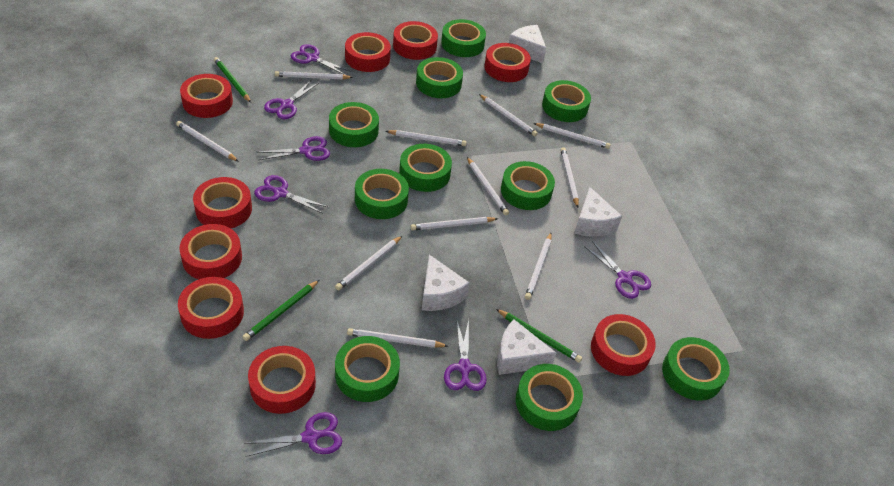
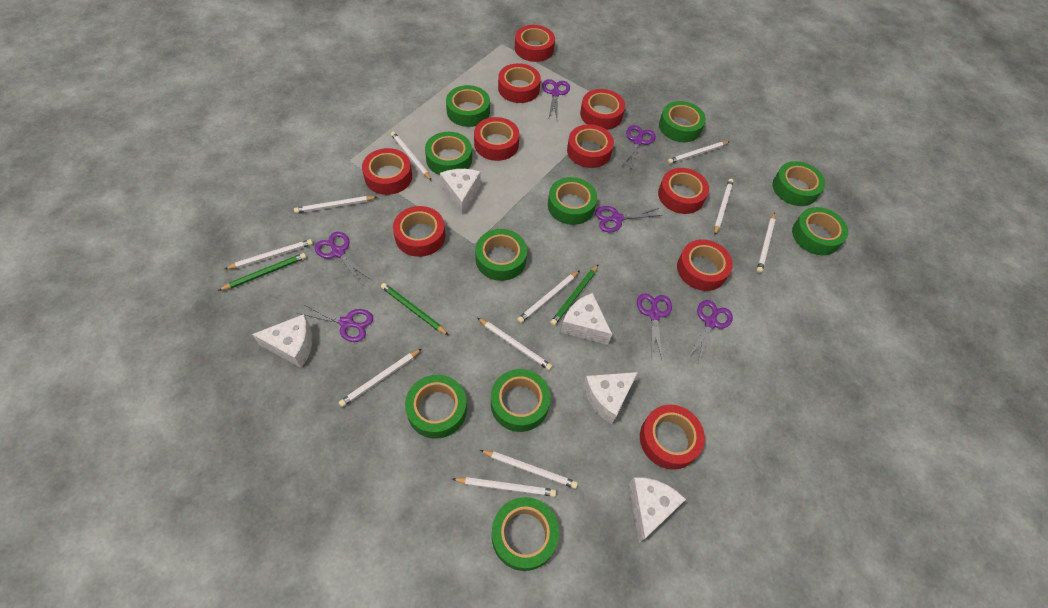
red tape: [178,277,244,339] [179,224,242,279] [180,74,233,118] [193,177,252,228] [248,346,316,414] [345,32,391,72] [393,21,438,60] [484,43,531,82] [591,314,656,376] = 9 -> [362,148,412,195] [393,206,445,257] [474,117,520,161] [498,63,541,103] [515,25,555,62] [567,124,614,168] [580,89,625,130] [640,405,705,470] [658,168,709,214] [677,239,733,291] = 10
white cheese: [422,255,469,311] [497,320,556,375] [509,25,546,64] [574,187,622,237] = 4 -> [252,314,312,368] [440,169,481,215] [561,293,612,345] [583,372,638,424] [629,477,686,543] = 5

